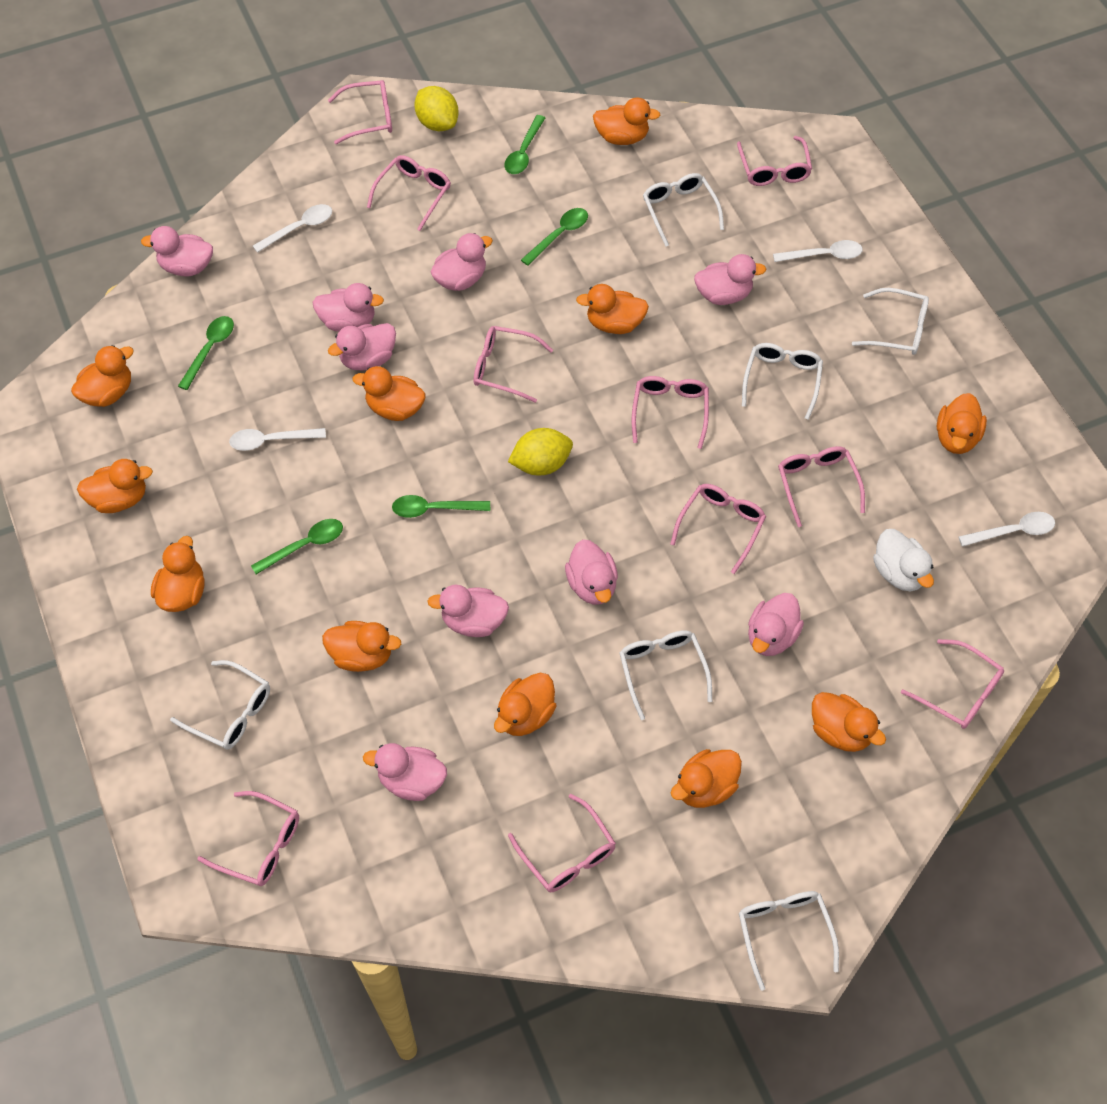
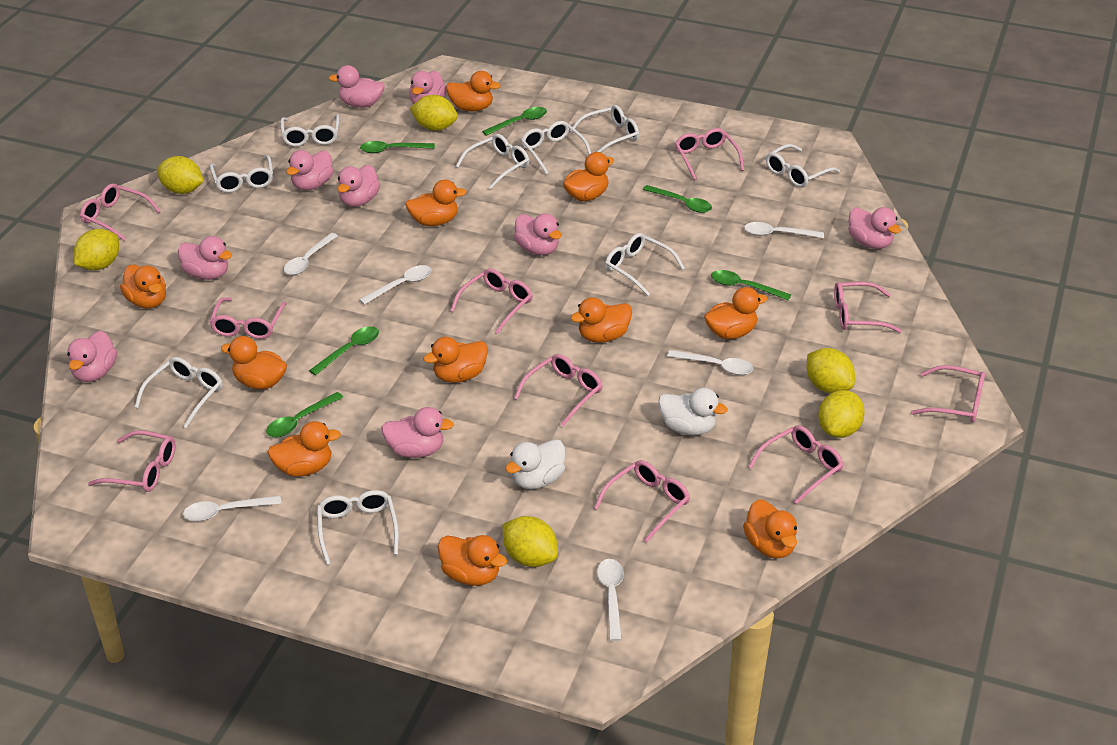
green spoon: [178,316,234,390] [251,519,343,574] [392,495,490,518] [505,115,545,174] [521,208,588,266] = 5 -> [266,392,343,437] [309,326,379,375] [360,141,435,153] [482,107,547,136] [643,185,712,213] [711,270,791,300] = 6
white duck: [873,529,934,591] = 1 -> [505,439,566,489] [658,388,728,435] = 2
white glasses: [170,660,270,750] [619,630,712,720] [643,173,724,247] [739,891,839,991] [742,343,823,420] [852,288,929,355] = 6 -> [135,357,223,428] [210,155,273,193] [280,114,340,147] [317,490,399,565] [456,134,529,189] [521,121,591,175] [570,105,639,152] [605,233,685,296] [766,144,840,188] = 9
white spoon: [229,428,326,451] [253,204,332,253] [773,240,863,262] [958,512,1055,547] = 4 -> [183,496,282,521] [284,233,338,275] [359,265,432,305] [597,559,624,641] [667,350,753,375] [744,222,824,238] = 6
yellow lemon: [414,86,459,131] [508,428,573,475] = 2 -> [74,229,119,270] [157,156,204,194] [410,95,458,131] [503,516,558,567] [807,348,855,393] [818,390,865,438] = 6

